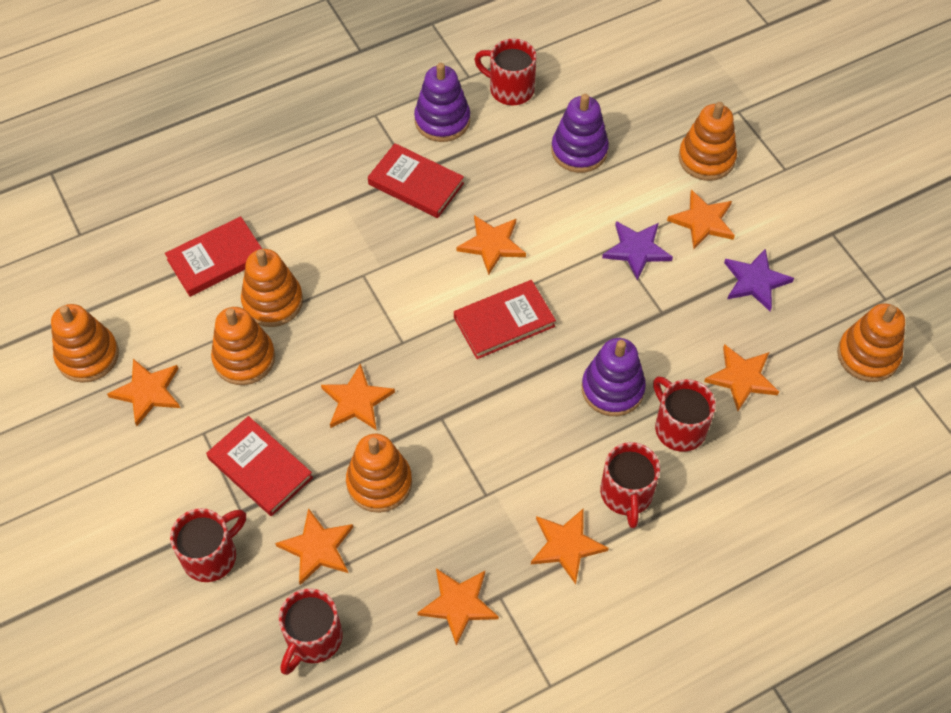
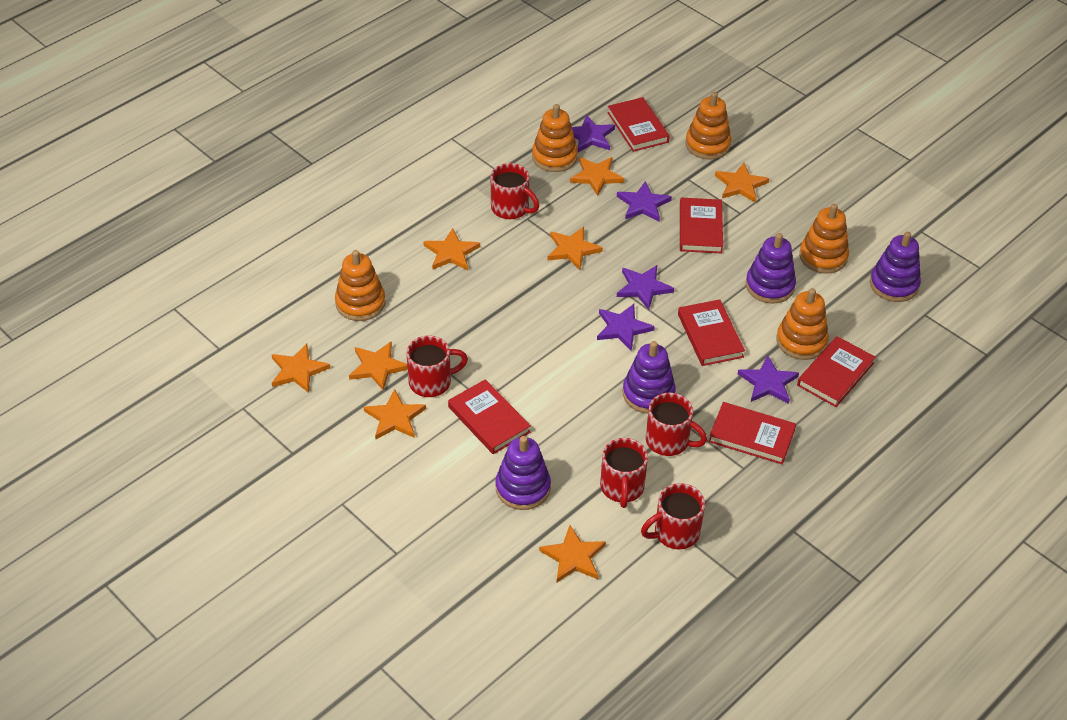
orange stacking toy: [51,304,119,383] [211,307,275,385] [241,249,303,327] [346,434,412,513] [678,102,737,181] [837,304,905,382] = 6 -> [335,250,386,321] [532,104,578,172] [686,92,731,160] [776,288,829,360] [799,204,849,274] = 5
purple stacking toy: [414,63,470,142] [551,94,609,173] [582,338,646,416] = 3 -> [495,436,551,510] [623,341,676,414] [746,233,796,304] [870,232,921,302] = 4
purple star: [602,221,673,281] [724,248,794,311] = 2 -> [572,115,615,152] [597,304,655,351] [617,181,672,222] [617,265,674,310] [738,355,799,404] = 5
red book: [165,216,262,297] [206,416,313,516] [368,143,464,218] [454,280,556,359] = 4 -> [448,379,531,454] [607,97,670,152] [678,299,745,366] [680,198,723,254] [709,402,796,465] [797,336,876,407] = 6

